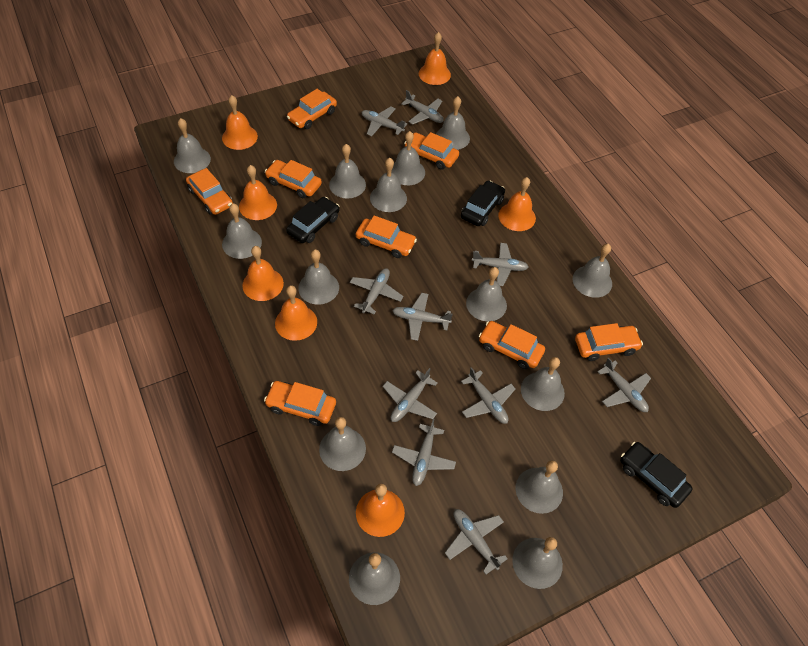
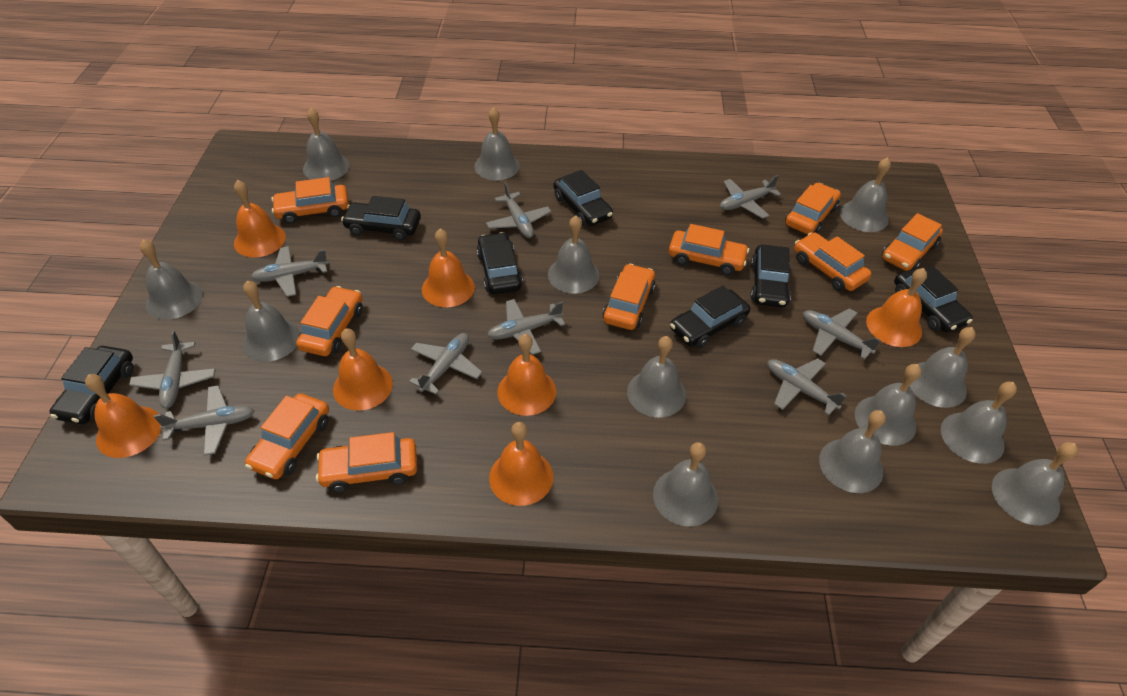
black car: [286,197,339,243] [461,180,505,226] [620,442,693,508] = 3 -> [49,346,134,424] [341,196,421,241] [476,232,523,294] [553,170,613,226] [670,286,750,348] [750,244,791,308] [894,266,972,332] = 7
grey bell: [174,118,211,173] [222,203,262,259] [298,250,339,305] [319,417,366,471] [329,144,366,198] [349,552,400,605] [370,158,407,212] [391,131,425,185] [436,96,470,150] [466,267,507,321] [512,537,563,589] [516,460,563,514] [521,357,565,411] [573,244,612,298] = 14 -> [140,240,203,320] [242,280,300,362] [303,108,349,180] [474,107,520,180] [548,216,599,294] [627,336,686,418] [653,442,718,526] [819,410,886,493] [840,157,891,232] [855,364,921,446] [909,327,976,408] [941,382,1017,464] [992,442,1078,525] = 13
grey plane: [350,268,403,315] [361,107,407,136] [383,368,437,422] [392,293,453,341] [392,419,456,486] [401,90,444,124] [445,509,508,575] [461,367,515,424] [472,243,528,286] [597,358,651,412] = 10 -> [129,330,216,409] [154,385,254,456] [251,246,329,297] [409,333,482,395] [486,182,551,238] [487,299,565,355] [720,175,781,219] [767,358,846,415] [803,308,881,360] = 9
orange car: [186,168,233,215] [264,381,336,426] [265,160,322,198] [287,89,337,129] [356,215,417,258] [404,132,459,170] [479,321,545,369] [575,323,643,361] = 8 -> [245,393,329,479] [271,177,349,224] [296,286,363,356] [316,432,417,493] [603,264,656,330] [669,224,749,275] [785,183,841,234] [794,232,871,291] [882,213,943,271] = 9

